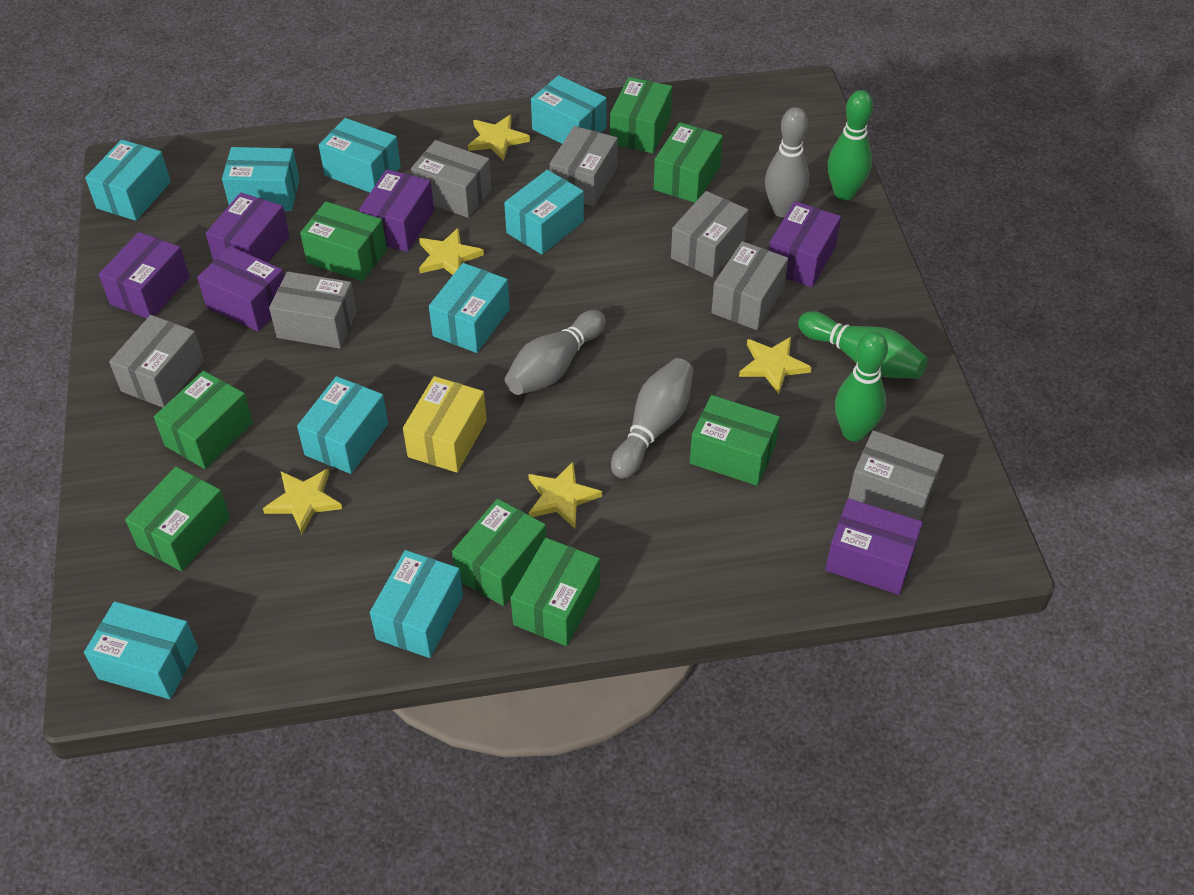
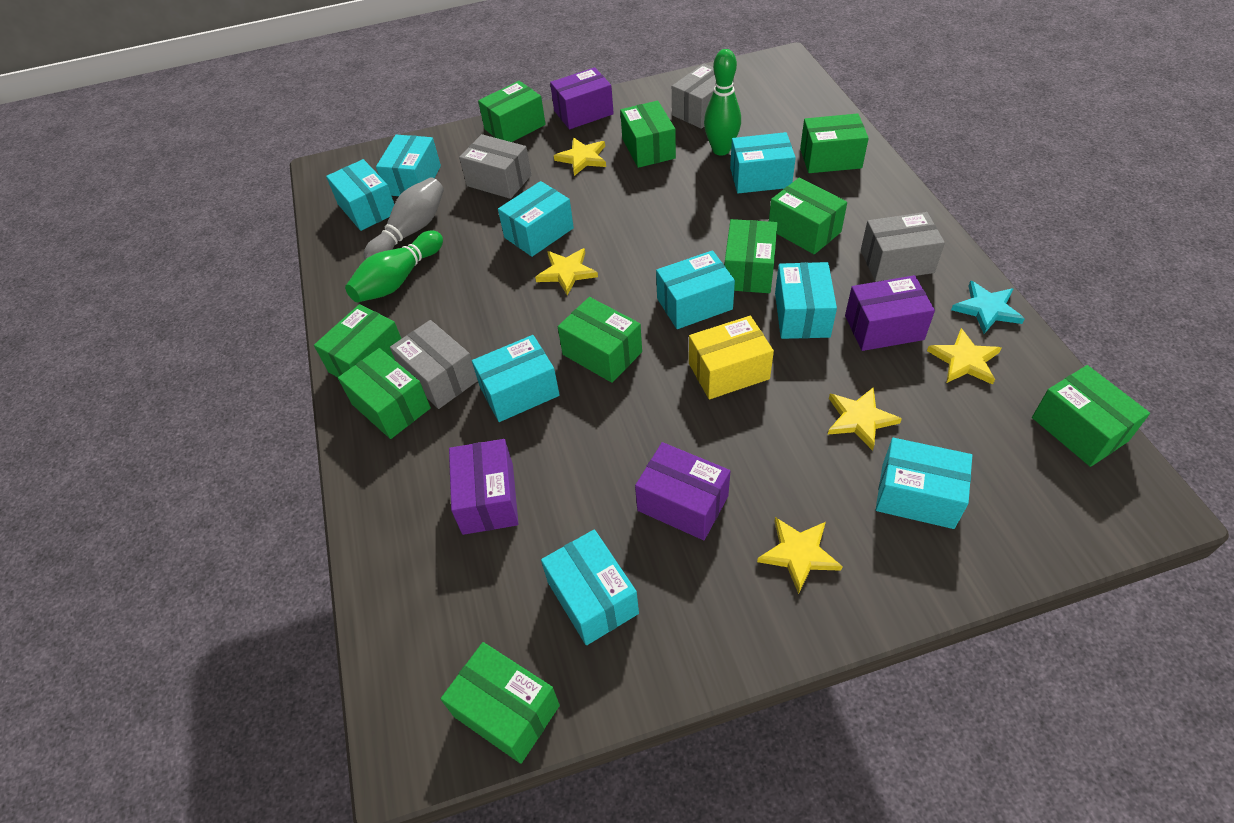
green bowling pin: [798,311,928,379] [828,90,873,200] [835,331,888,441] = 3 -> [345,230,443,302] [704,49,741,156] = 2
green box: [125,467,230,571] [154,371,253,469] [300,201,387,281] [452,499,546,606] [511,538,600,646] [610,77,672,153] [654,122,723,203] [690,395,780,486] = 8 -> [314,304,402,377] [338,348,431,439] [441,642,560,764] [478,81,546,142] [558,297,642,383] [620,101,676,168] [725,219,777,293] [769,178,847,254] [800,113,869,173] [1032,365,1150,467] = 10
grey bowling pin: [505,310,606,395] [611,358,694,479] [765,107,809,217] = 3 -> [364,178,444,260] = 1
grey box: [109,315,204,407] [269,272,357,349] [411,140,492,218] [550,126,618,206] [671,191,748,277] [711,241,788,330] [848,430,944,521] = 7 -> [390,320,478,409] [459,134,531,199] [672,63,734,129] [861,212,945,282] = 4
purple box: [99,232,189,318] [197,246,284,331] [206,192,290,263] [359,169,434,252] [769,201,841,287] [825,498,923,595] = 6 -> [449,439,518,535] [550,67,614,129] [635,442,730,540] [845,275,935,351] = 4
turquoise star: none = 0 -> [951,280,1025,334] = 1

